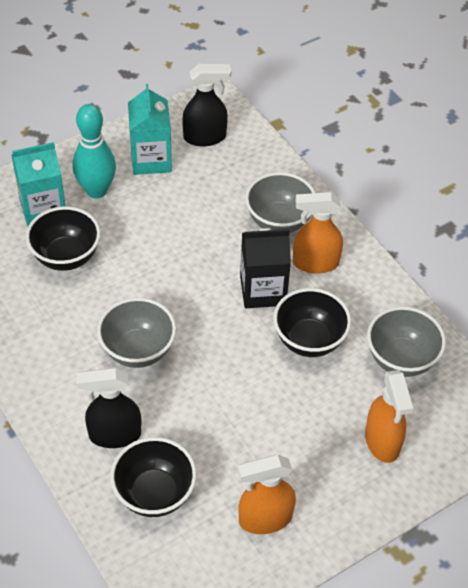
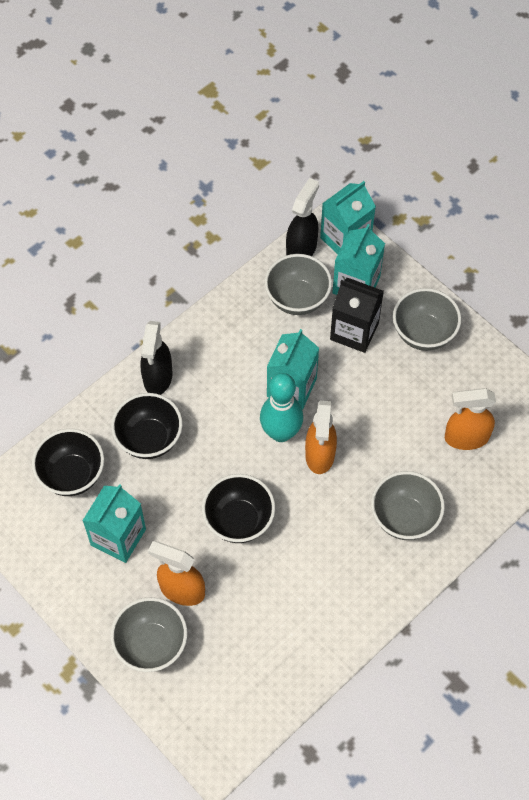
grey bowl: [97,298,176,368] [245,172,315,233] [367,306,446,377] = 3 -> [110,597,187,672] [264,254,332,315] [371,471,445,540] [393,288,461,351] = 4
turquoise carton: [11,142,66,226] [128,84,172,175] = 2 -> [82,484,146,563] [267,329,319,410] [320,181,376,254] [332,224,385,295] = 4

